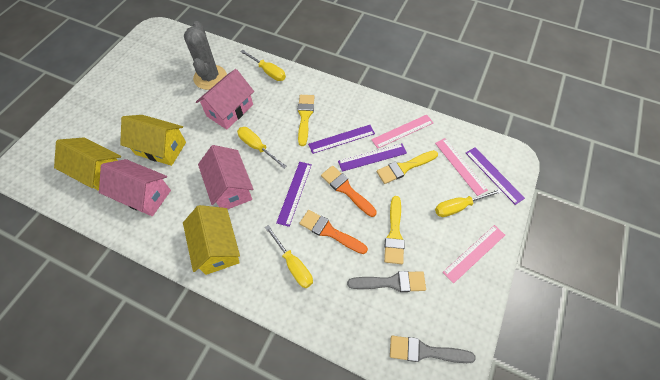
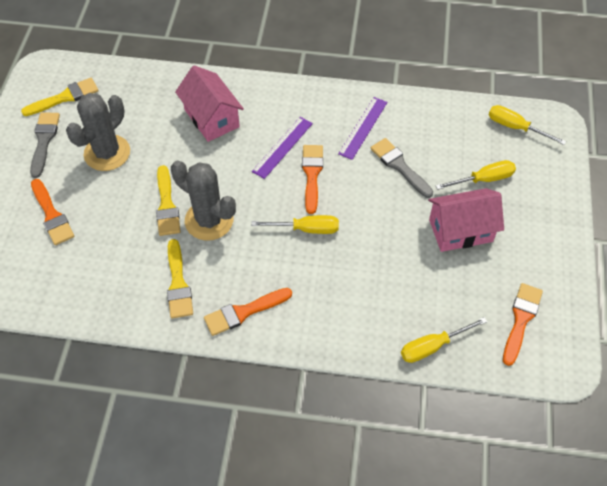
grey cactus: [184,21,227,90] = 1 -> [66,93,130,171] [171,160,236,241] = 2
orange brush: [299,210,368,254] [321,166,377,217] = 2 -> [31,179,75,245] [204,288,292,336] [302,145,323,214] [503,283,543,366] = 4
pink house: [99,159,171,216] [196,69,254,129] [198,145,253,209] = 3 -> [175,65,244,142] [428,188,504,252] = 2
pink ruler: [371,115,433,149] [435,138,488,196] [443,225,505,284] = 3 -> none = 0
purple ruler: [276,162,312,227] [308,125,375,154] [338,144,407,172] [466,147,525,205] = 4 -> [252,117,313,179] [338,97,387,160] = 2
yellow house: [54,137,121,191] [120,115,186,166] [183,205,240,275] = 3 -> none = 0

